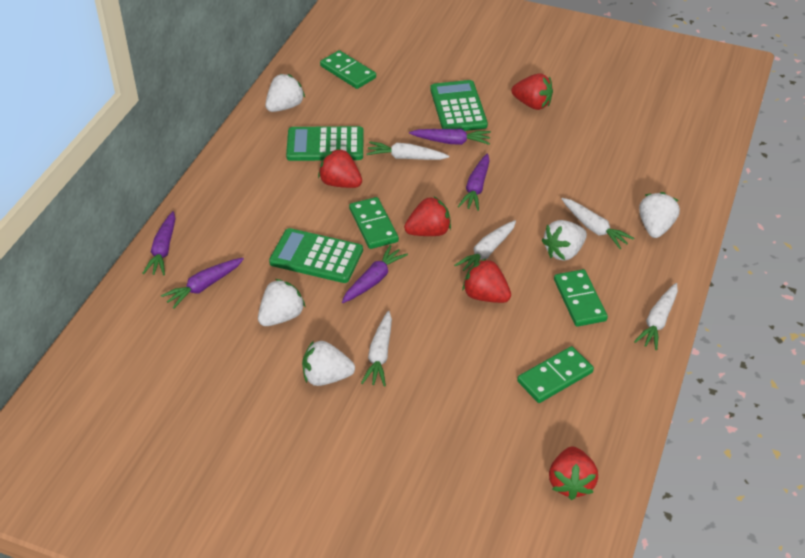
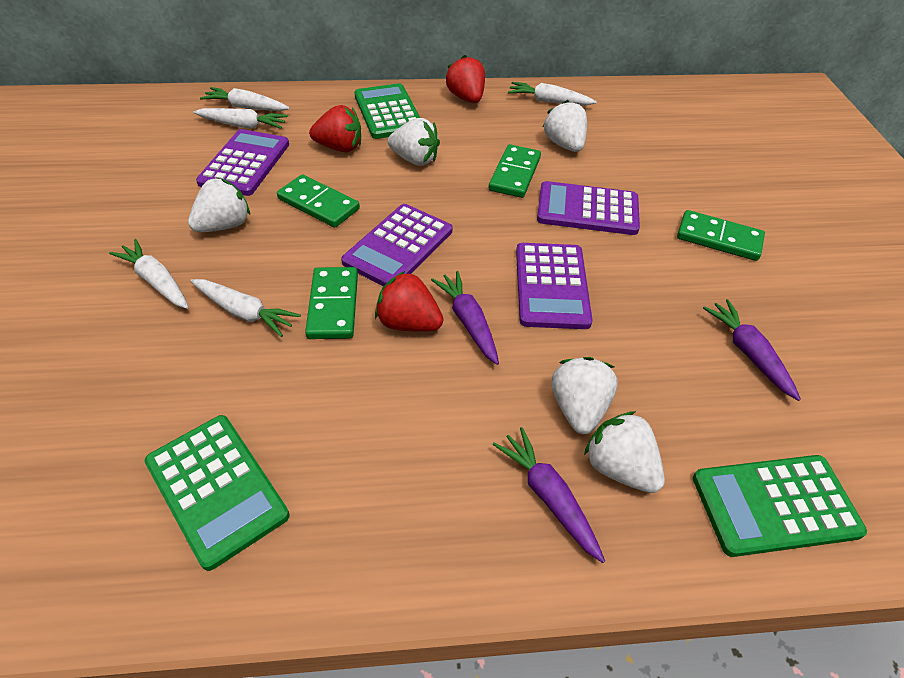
purple calculator: none = 0 -> [196,129,289,196] [341,204,452,286] [516,243,593,329] [537,181,640,235] = 4
purple carrot: [142,211,176,275] [161,258,244,309] [342,245,408,303] [409,129,491,145] [458,153,490,211] = 5 -> [431,271,499,365] [493,427,605,563] [703,299,801,401] = 3
red strawberry: [318,148,362,188] [404,196,451,236] [463,258,511,303] [511,73,553,110] [549,447,598,500] = 5 -> [309,105,361,152] [375,271,443,332] [446,55,485,103] = 3

